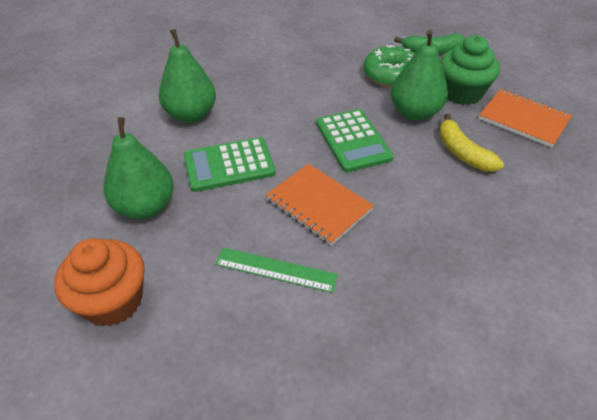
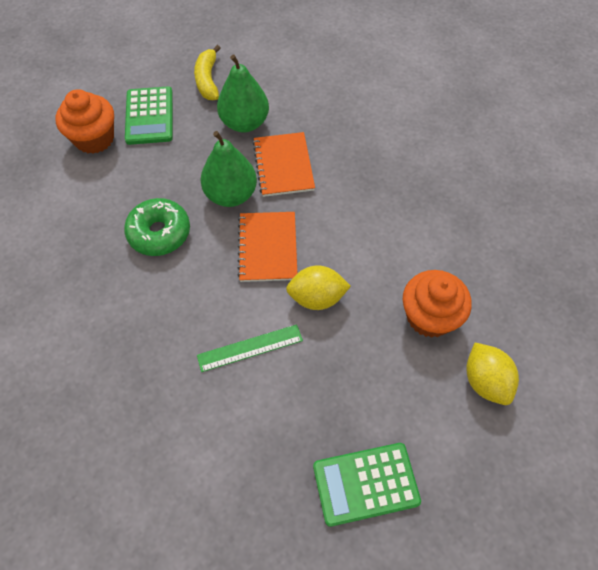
green banana: [394,33,465,54] = 1 -> none = 0
green cupcake: [441,35,500,105] = 1 -> none = 0
green pear: [104,117,174,219] [159,29,216,123] [391,30,448,121] = 3 -> [201,131,257,207] [217,55,269,132] = 2
orange cupcake: [54,238,145,327] = 1 -> [56,89,114,154] [403,270,472,338] = 2
yellow lemon: none = 0 -> [286,265,351,310] [466,343,519,405] = 2

